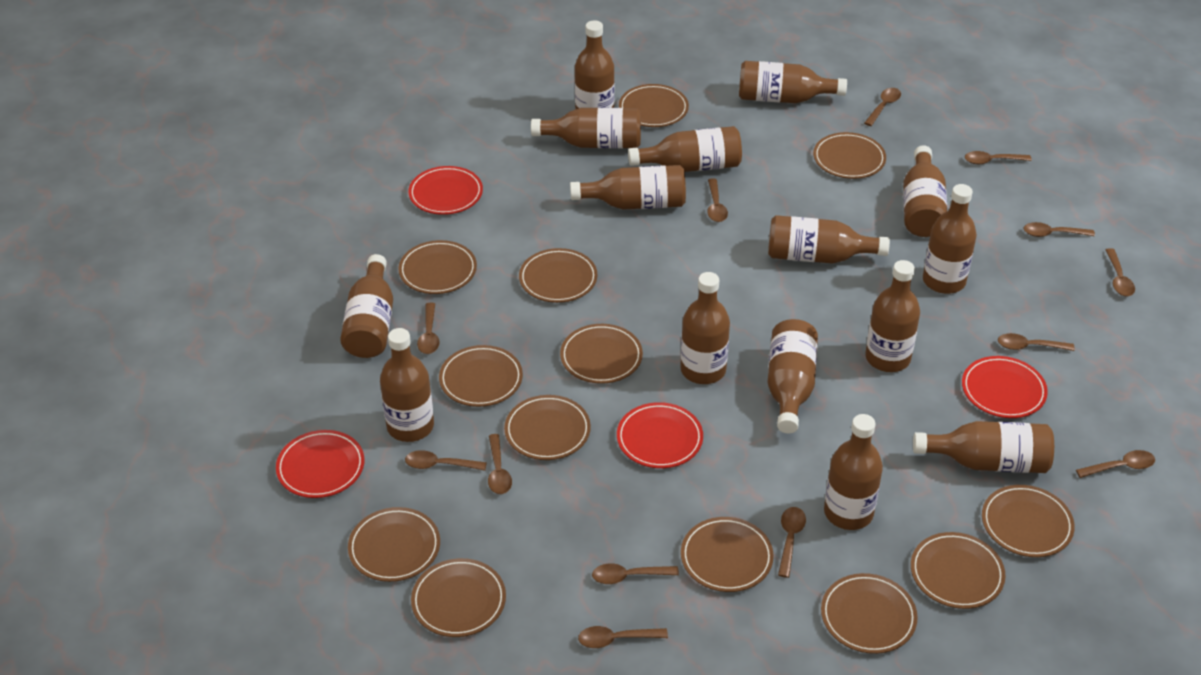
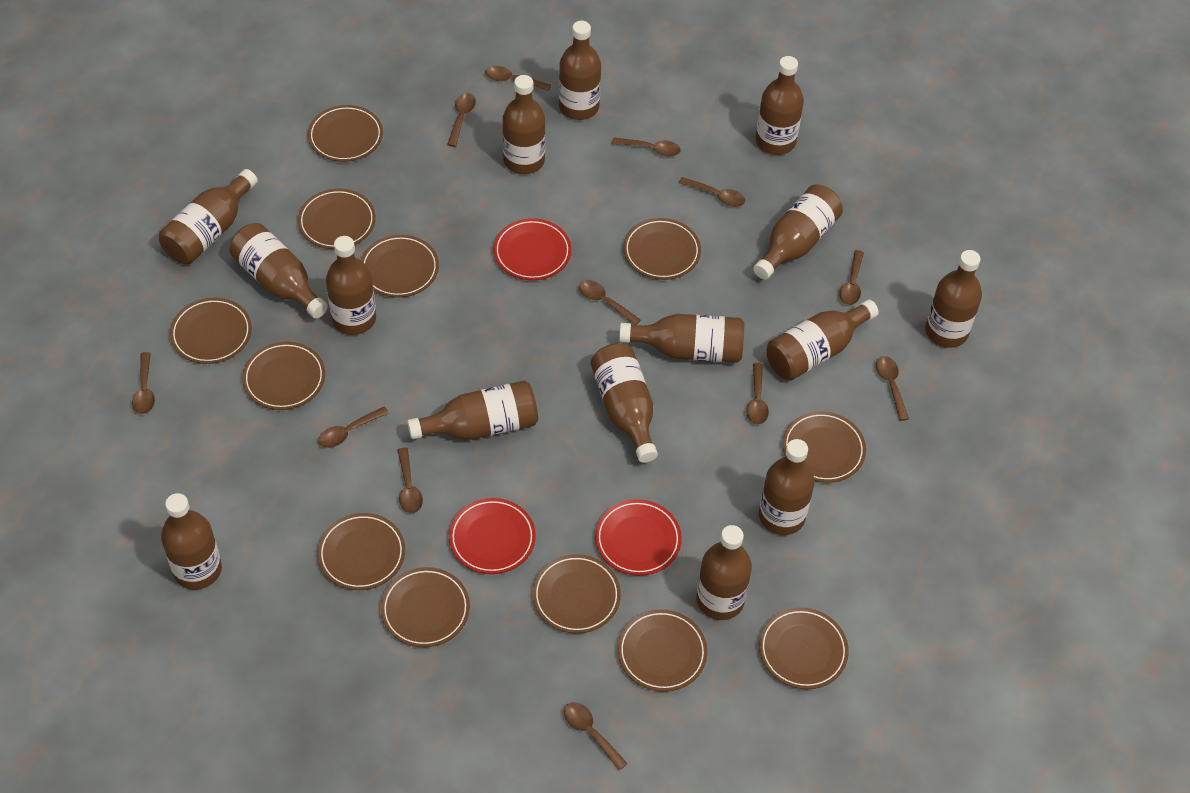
brown plate: [348,507,440,582] [399,240,477,294] [411,558,506,637] [439,345,523,407] [504,395,591,460] [519,248,597,303] [560,324,643,384] [619,84,689,127] [681,517,774,592] [813,132,886,179] [821,573,918,654] [911,532,1005,609] [982,485,1075,557] = 13 -> [170,298,252,364] [242,342,325,410] [298,188,376,249] [308,105,383,162] [317,513,405,590] [361,235,439,298] [381,567,470,647] [532,554,621,634] [618,609,707,692] [623,218,701,280] [759,607,849,689] [783,411,866,483] = 12
brown spoon: [405,450,487,471] [417,303,440,354] [488,434,512,494] [578,626,668,648] [592,563,679,584] [707,178,728,222] [778,507,806,578] [864,88,901,126] [965,151,1032,164] [998,333,1075,351] [1024,222,1095,237] [1076,450,1155,478] [1105,248,1135,296] = 13 -> [132,352,155,414] [318,407,389,448] [398,448,423,513] [447,93,476,147] [485,66,551,91] [564,702,628,770] [579,280,641,325] [612,137,681,157] [679,177,745,207] [746,363,769,425] [839,250,864,305] [876,356,909,421] = 12
red plate: [276,430,364,498] [408,166,483,215] [617,402,703,468] [962,356,1048,418] = 4 -> [449,498,536,574] [493,218,571,280] [595,499,682,576] = 3

